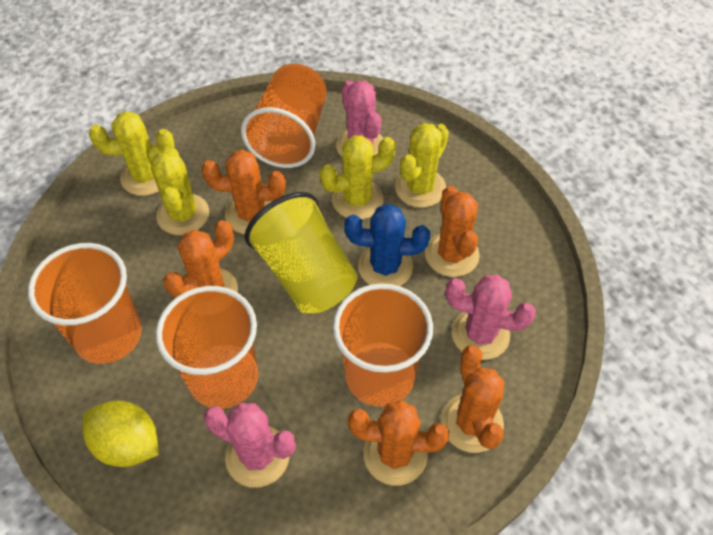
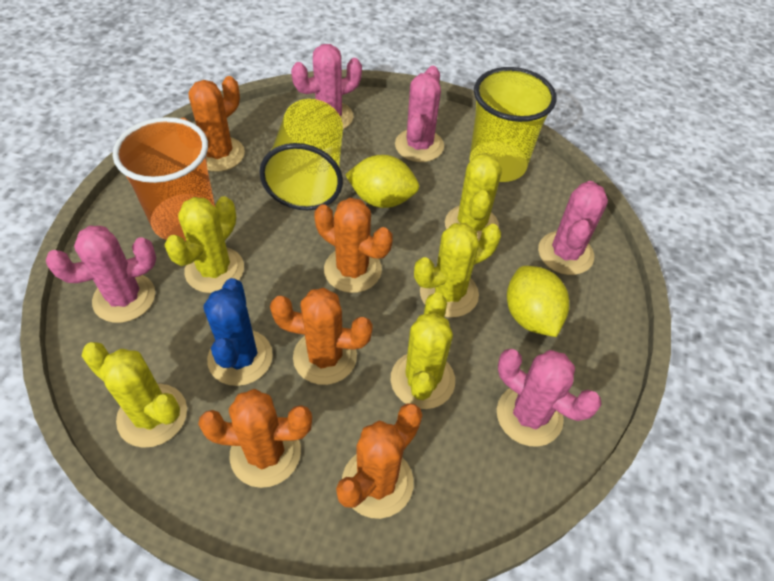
orange cup: [28,243,142,364] [156,286,258,409] [241,64,327,168] [333,283,433,407] = 4 -> [113,117,215,241] = 1
pink cactus: [204,403,296,488] [336,80,384,157] [445,275,536,360] = 3 -> [46,226,156,323] [291,44,362,129] [395,66,444,162] [497,349,602,447] [538,181,608,275] = 5
yellow cactus: [89,111,174,196] [151,146,209,235] [319,135,396,220] [395,123,449,208] = 4 -> [82,342,187,448] [164,196,244,293] [391,292,455,409] [414,223,501,318] [445,152,502,241] = 5
yellow cup: [245,192,358,314] = 1 -> [259,99,343,210] [470,67,557,182] = 2
yellow lemon: [82,401,159,467] = 1 -> [345,155,419,208] [507,266,569,337] = 2

